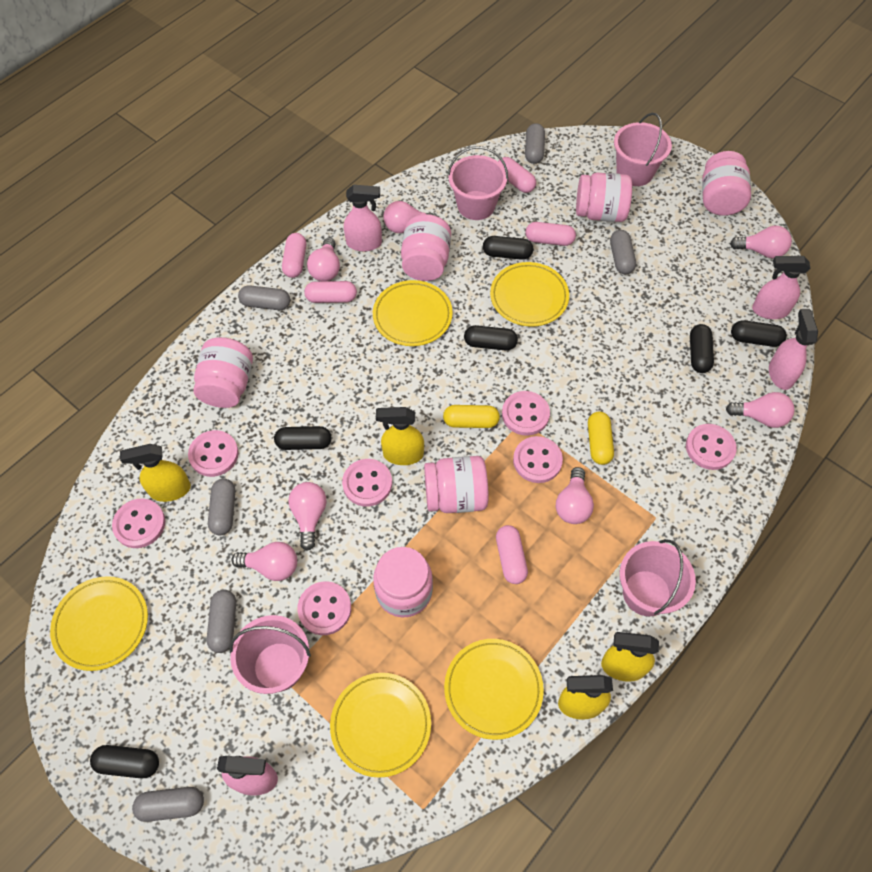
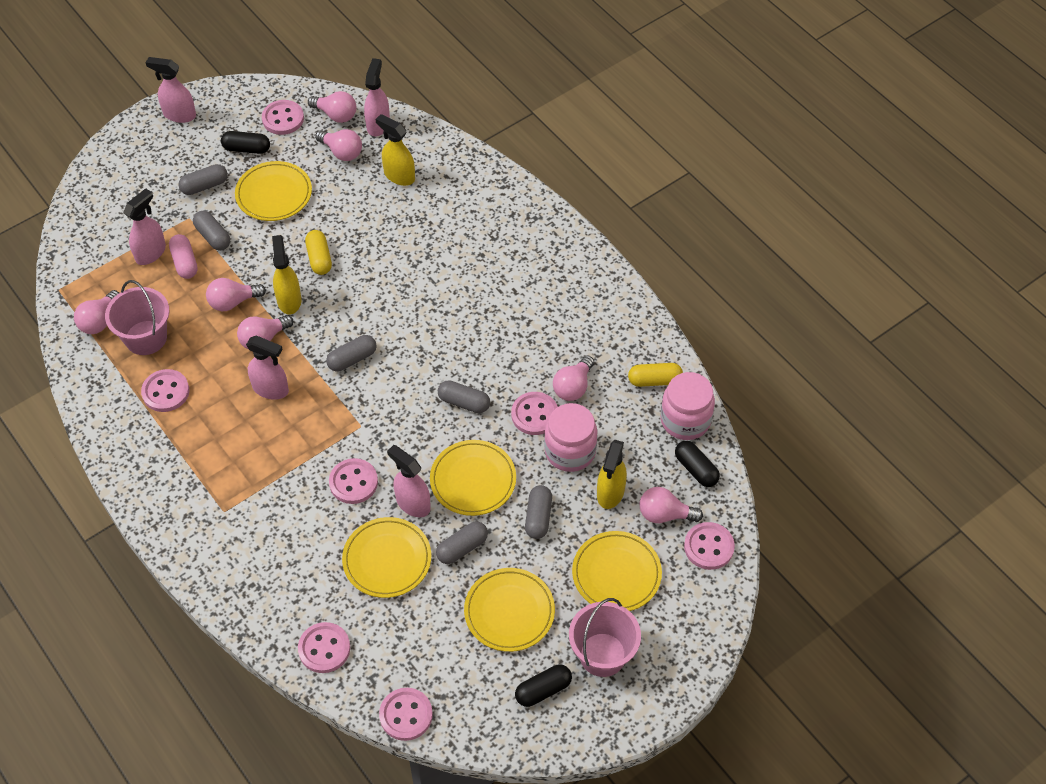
black capsule: [90,745,159,778] [274,426,332,450] [464,325,518,351] [483,236,533,260] [690,324,714,373] [731,320,787,347] = 6 -> [221,131,270,154] [515,665,572,707] [675,441,720,487] = 3
pink bucket: [230,615,311,694] [448,146,508,220] [614,113,672,186] [620,539,696,616] = 4 -> [105,280,169,355] [569,598,641,677] = 2
pink capsule: [282,233,306,278] [304,281,357,303] [496,525,528,584] [498,157,536,193] [526,222,576,246] = 5 -> [169,234,198,279] = 1
pink jar: [194,337,253,408] [373,547,433,618] [401,214,451,281] [424,456,489,513] [576,173,632,222] [702,151,751,216] = 6 -> [544,403,598,472] [660,372,715,440] = 2
pink spray bottle: [217,756,278,796] [344,185,382,251] [752,256,810,319] [769,309,818,390] = 4 -> [123,188,166,265] [146,57,196,123] [246,335,289,399] [364,58,390,136] [387,445,431,517] = 5
yellow spray bottle: [120,444,191,502] [376,407,424,465] [558,675,613,720] [601,632,659,682] = 4 -> [272,235,301,314] [376,114,415,186] [597,440,627,509] = 3

